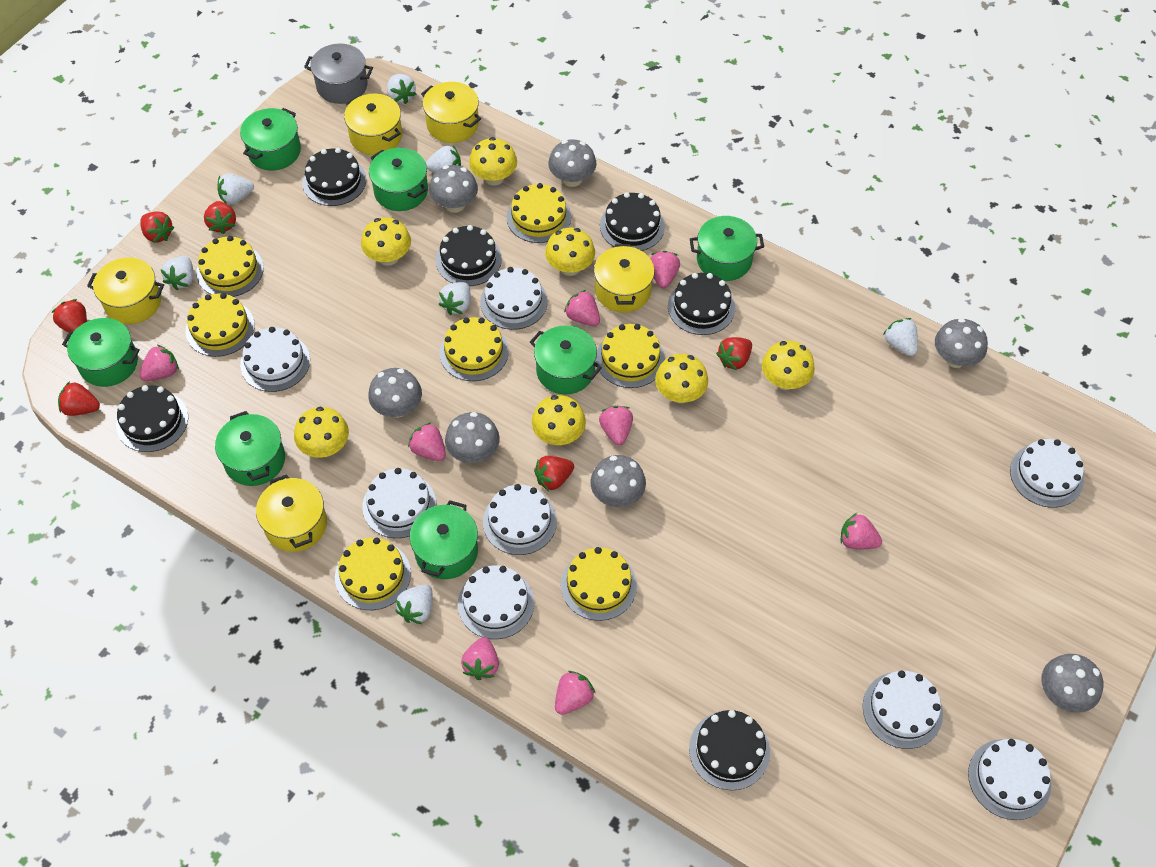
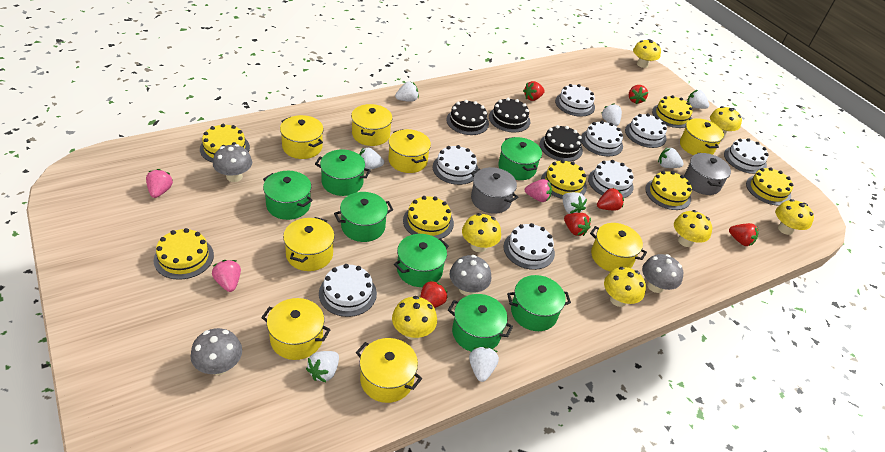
black cake: [116,385,188,452] [302,148,366,206] [436,225,502,286] [600,192,665,251] [668,273,735,335] [689,710,770,790] = 6 -> [446,100,489,135] [489,98,530,133] [540,125,583,162] = 3
grey mushroom: [368,368,422,418] [429,165,478,213] [445,412,500,463] [548,139,597,187] [590,455,646,507] [935,318,988,368] [1041,654,1103,713] = 7 -> [191,328,242,375] [213,144,252,182] [449,255,491,296] [642,254,683,293] = 4
grey pot: [304,43,373,104] = 1 -> [471,167,518,214] [684,153,731,195] = 2
pink strawberry: [139,345,179,381] [408,423,446,461] [461,637,499,680] [555,671,596,715] [564,290,600,326] [599,406,633,445] [650,251,680,288] [841,513,882,549] = 8 -> [146,169,173,198] [212,260,241,292] [525,179,552,202] = 3
white strawberry: [160,256,193,290] [217,173,254,205] [387,74,416,104] [395,584,432,624] [426,146,461,172] [439,282,471,315] [883,318,918,356] = 7 -> [306,351,339,382] [359,147,384,170] [395,82,419,102] [469,347,499,382] [563,192,587,214] [602,103,622,126] [658,147,684,168] [687,90,709,109] = 8
yellow pot: [87,257,164,324] [256,474,327,552] [344,94,402,155] [421,82,481,143] [594,244,655,313] = 5 -> [261,298,331,360] [280,115,323,159] [283,217,335,271] [351,104,392,146] [356,338,422,403] [388,129,431,173] [590,223,647,272] [680,118,724,155] = 8

